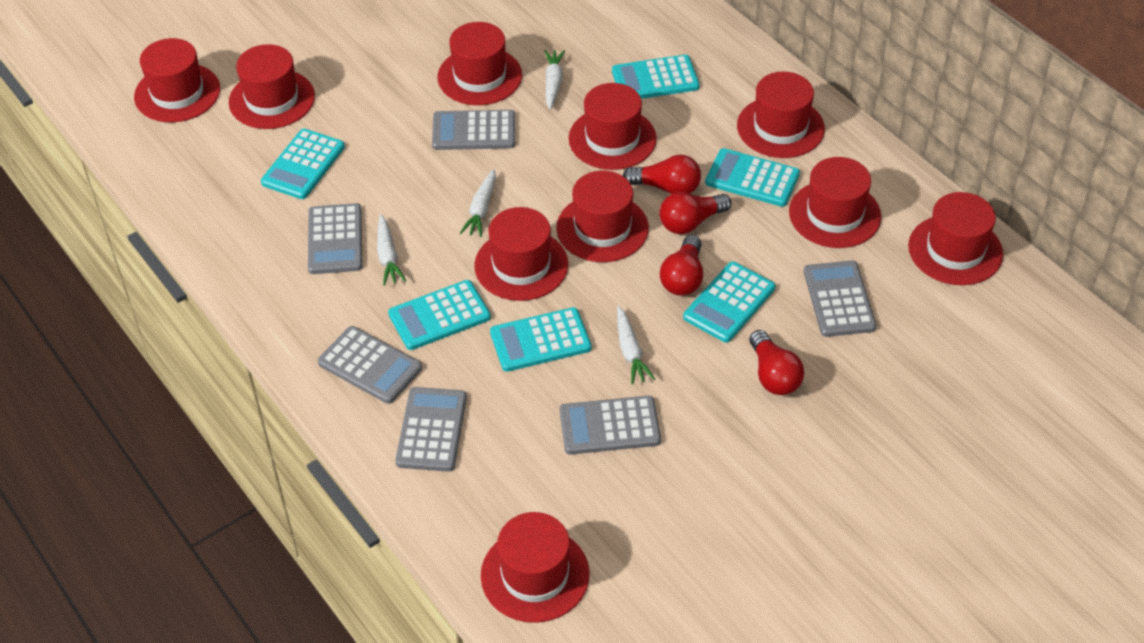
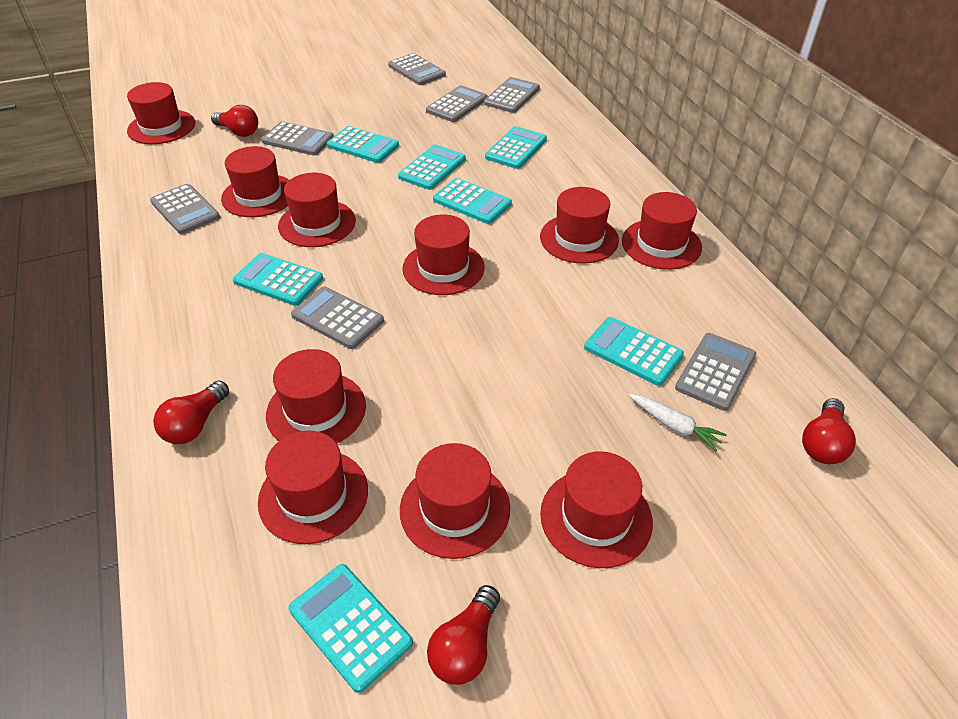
grey calculator: [308,203,362,274] [318,326,422,404] [395,387,467,472] [432,110,515,150] [560,396,661,455] [804,260,876,337] = 6 -> [150,184,220,234] [261,121,334,155] [291,286,384,349] [388,53,446,85] [426,85,488,122] [484,77,540,113] [675,333,756,411] = 7
turquoise calculator: [261,129,345,199] [388,280,491,350] [490,307,592,372] [612,55,700,99] [683,262,775,342] [705,148,800,207] = 6 -> [233,253,323,306] [289,564,413,693] [327,126,399,163] [398,145,466,190] [433,178,512,224] [485,126,547,169] [584,317,684,386] = 7
white carrot: [377,214,406,286] [460,169,496,237] [544,50,565,110] [617,306,655,384] = 4 -> [628,394,727,451] = 1

